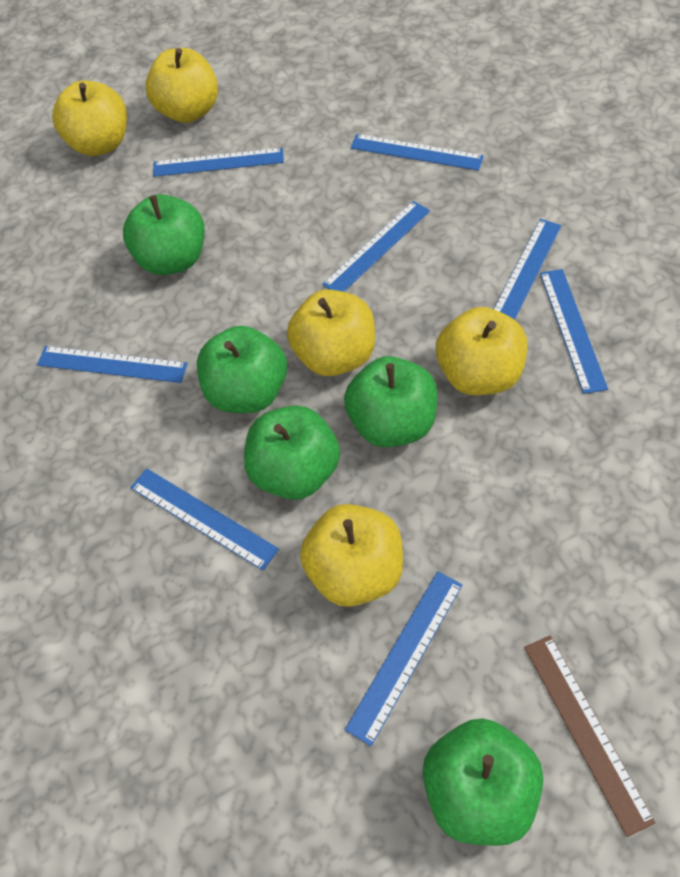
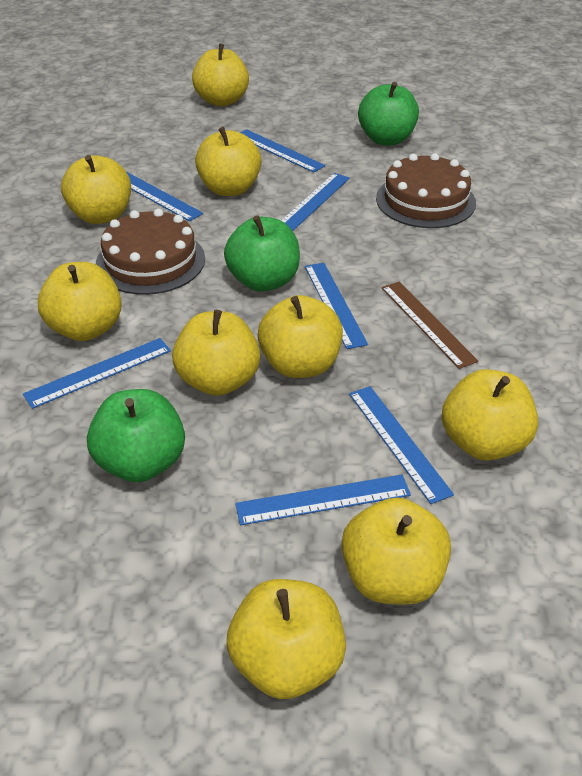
blue ruler: [37,346,188,383] [130,468,279,571] [153,148,284,177] [322,201,430,292] [345,571,463,746] [351,134,484,171] [494,219,561,320] [540,269,608,394] = 8 -> [23,338,171,409] [127,172,203,221] [235,475,411,525] [240,129,325,173] [281,173,350,231] [305,263,368,349] [349,386,454,504] = 7
brown cake: none = 0 -> [96,209,205,295] [376,153,476,228] = 2
green apple: [123,194,205,275] [197,326,287,413] [244,406,340,500] [344,356,438,447] [423,718,543,846] = 5 -> [87,389,185,482] [224,215,300,292] [358,82,419,145] = 3
yellow apple: [52,80,127,156] [145,48,218,123] [287,289,375,376] [300,504,403,607] [436,307,527,395] = 5 -> [38,262,122,341] [61,155,131,224] [172,310,260,396] [192,44,249,106] [195,127,261,196] [226,579,346,699] [258,295,343,378] [341,498,451,605] [442,369,538,461] = 9

